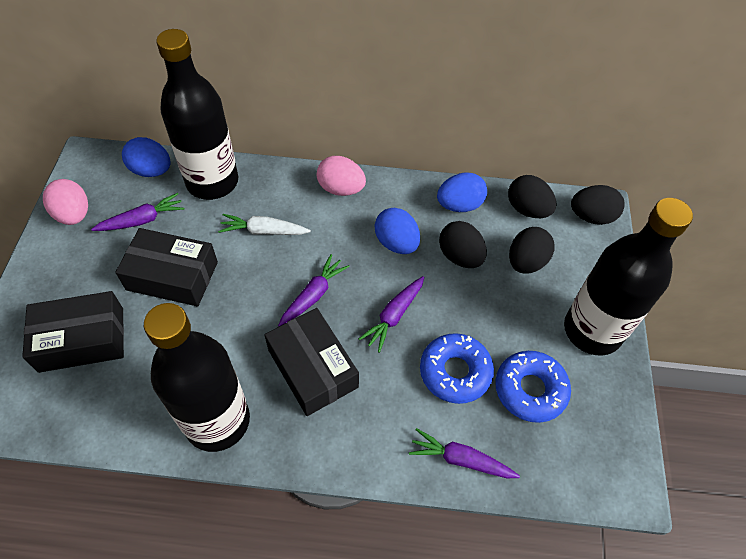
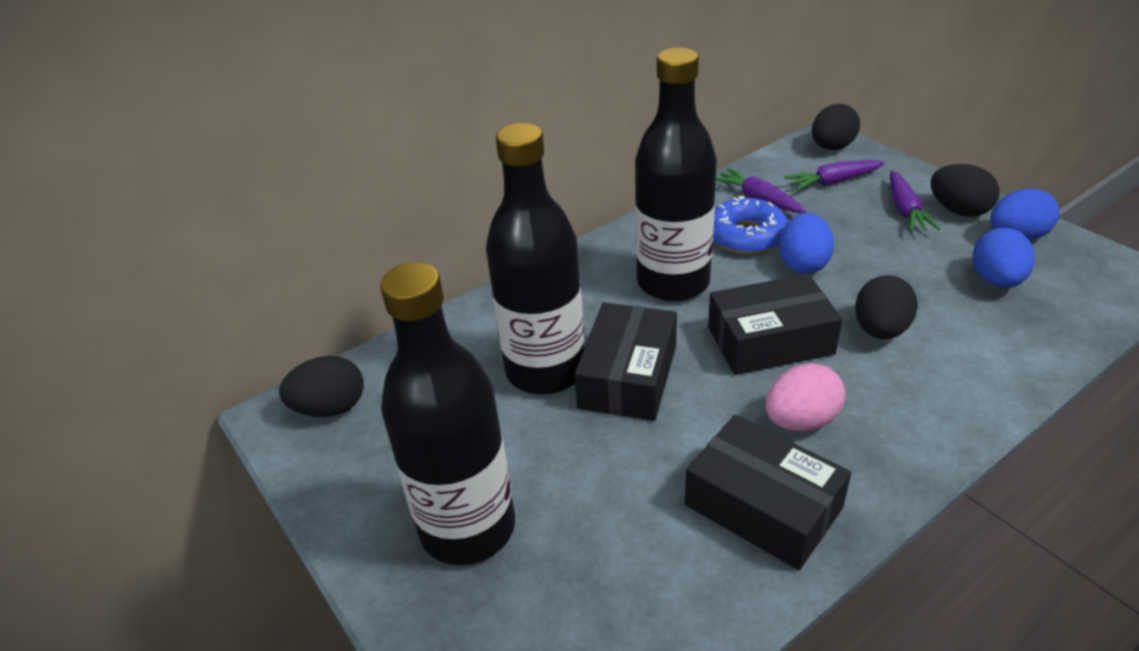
blue donut: [420,333,494,404] [495,351,571,423] = 2 -> [713,196,788,254] = 1
pink egg: [43,179,88,225] [317,156,366,196] = 2 -> [765,363,845,431] = 1
purple carrot: [91,193,184,231] [278,254,350,326] [359,276,424,353] [409,428,520,478] = 4 -> [716,168,806,213] [784,160,885,191] [890,170,940,232] = 3
white carrot: [218,214,311,235] = 1 -> none = 0

